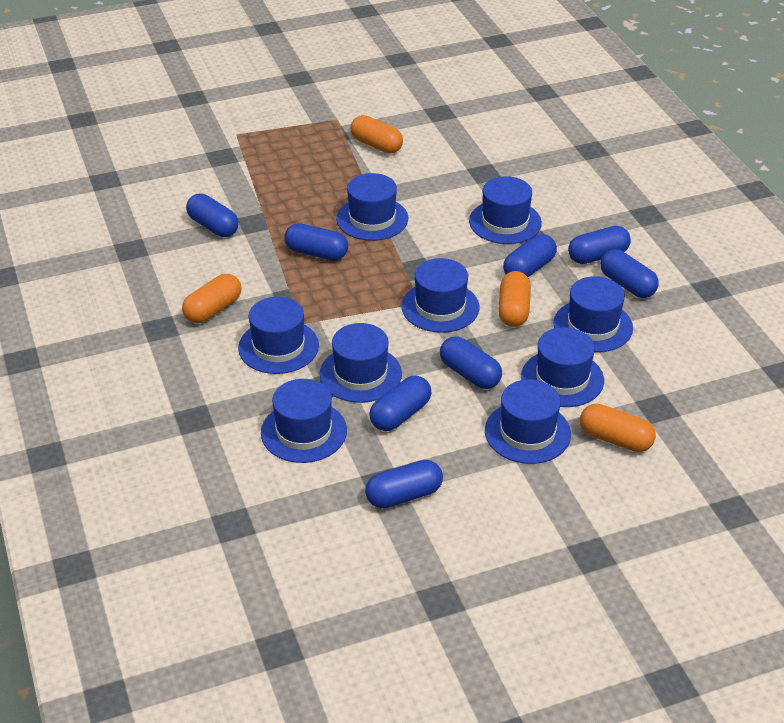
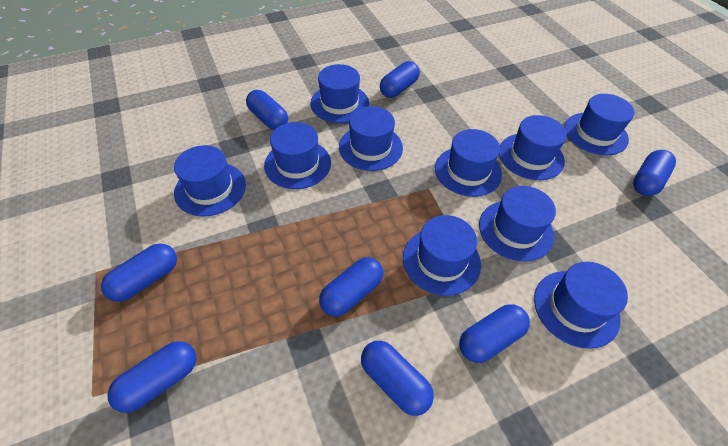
blue hat: [238,297,319,374] [261,379,347,463] [320,323,402,403] [336,173,408,241] [401,258,480,333] [469,176,542,244] [485,379,571,464] [521,327,604,407] [553,276,633,352] = 9 -> [174,145,246,217] [264,122,331,189] [310,64,369,123] [339,106,403,171] [403,215,481,296] [435,129,502,197] [479,186,556,262] [499,115,567,180] [534,262,628,349] [565,94,635,155] = 10
orange capsule: [182,274,241,323] [350,115,403,154] [498,271,531,327] [580,404,656,452] = 4 -> none = 0

